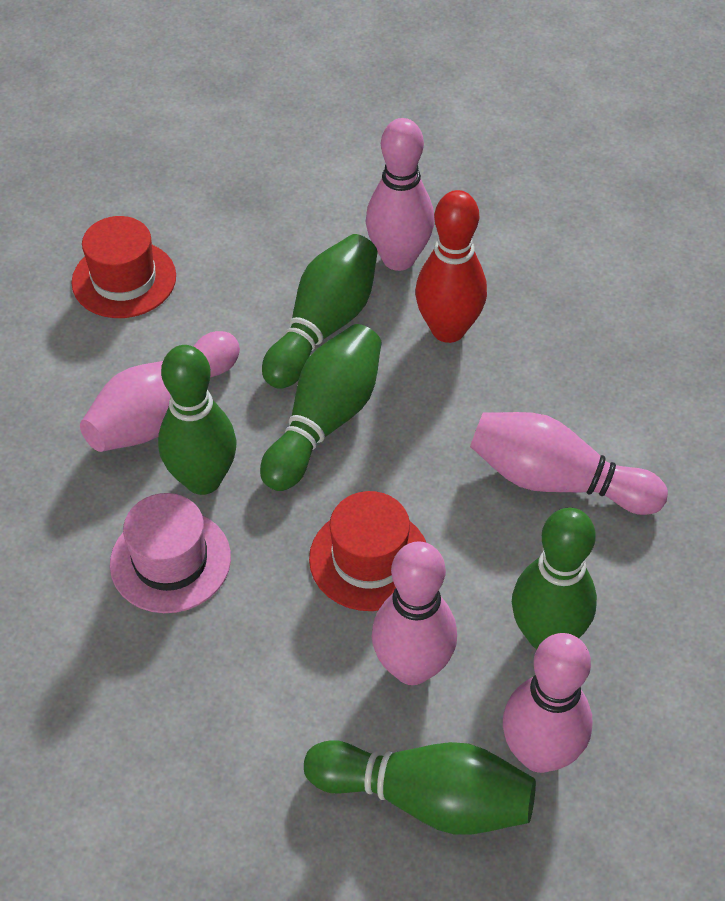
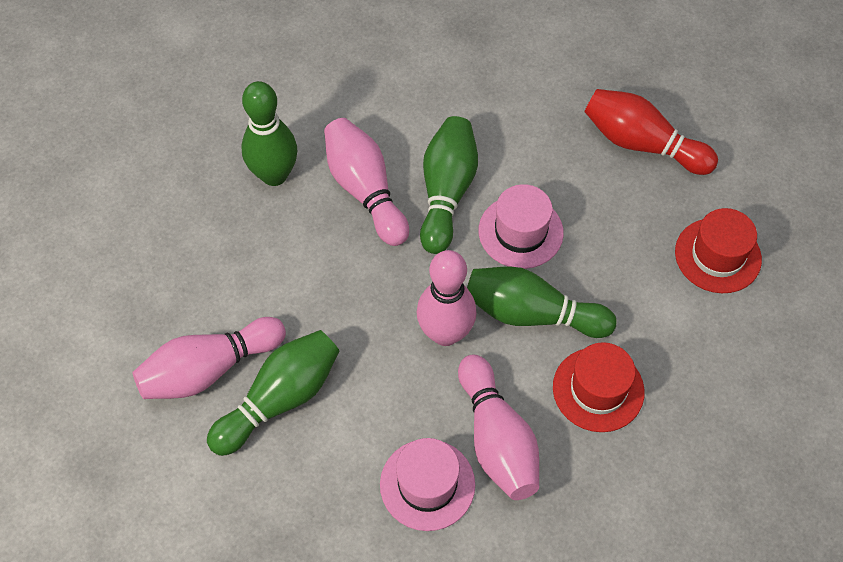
green bowling pin: [158,345,237,495] [260,324,381,491] [262,234,378,389] [304,740,536,835] [512,508,597,649] = 5 -> [207,330,339,456] [241,81,297,186] [420,116,478,254] [467,266,617,338] = 4
pink bowling pin: [80,331,240,452] [366,118,434,271] [372,541,457,685] [470,412,668,515] [503,633,593,773] = 5 -> [132,317,286,399] [324,118,409,246] [417,250,476,346] [458,355,539,500] = 4
pink hat: [110,493,231,613] = 1 -> [380,438,475,531] [478,184,564,269] = 2

